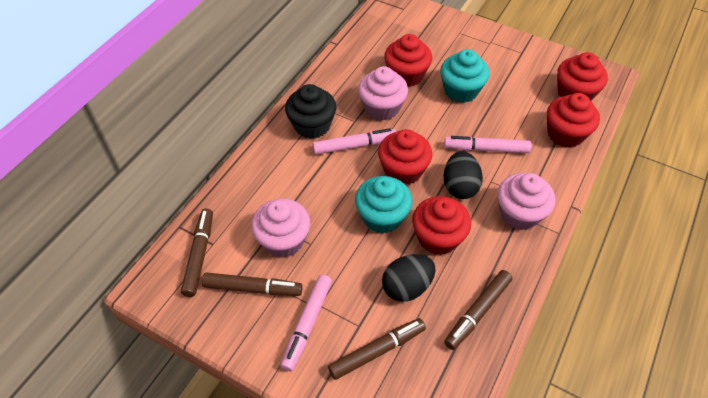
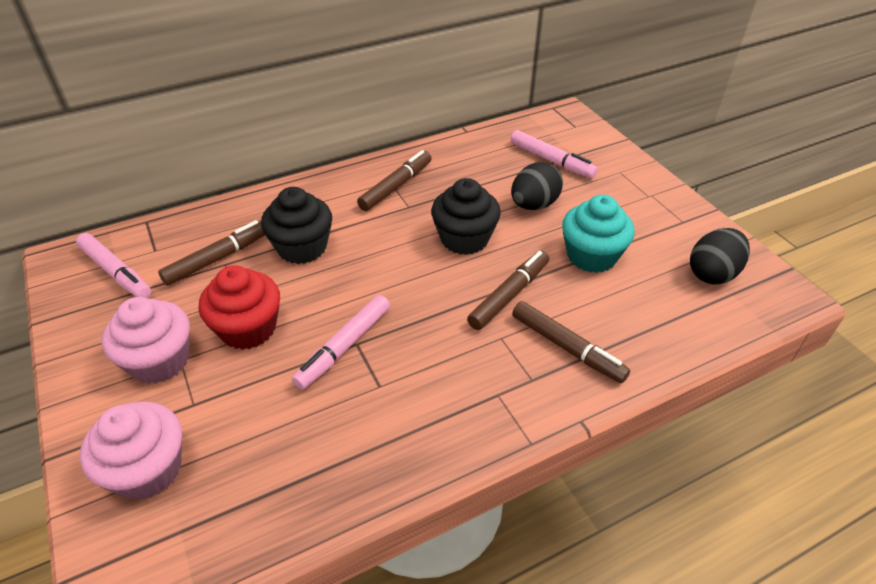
black cupcake: [285,84,336,139] = 1 -> [261,187,332,264] [431,178,501,255] = 2
pink cupcake: [251,198,310,257] [358,66,408,121] [497,173,555,230] = 3 -> [80,401,182,500] [102,297,190,384] = 2
red cupcake: [378,129,432,185] [384,34,432,87] [412,196,471,255] [547,93,600,148] [557,52,608,101] = 5 -> [199,265,280,350] = 1
turquoise cupcake: [355,176,412,233] [440,49,490,103] = 2 -> [562,195,635,273] = 1

